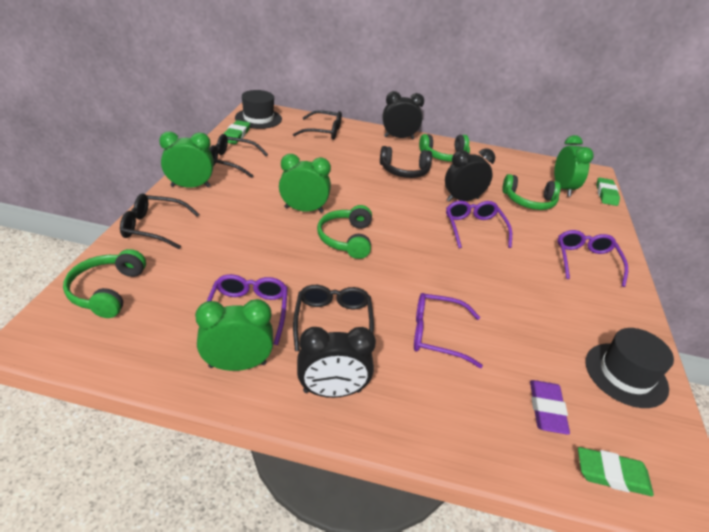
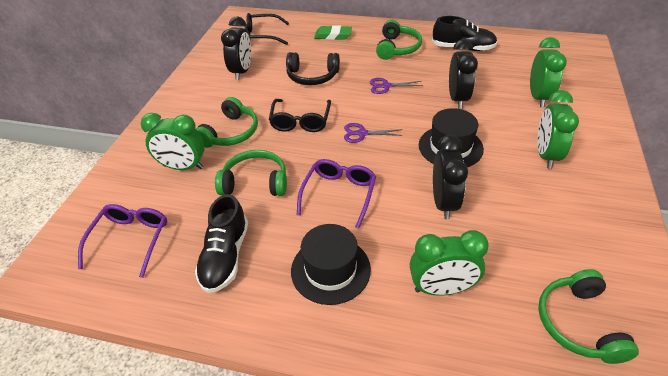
black glasses: [120,193,199,249] [209,134,268,178] [293,110,342,140] [293,285,374,351] = 4 -> [244,13,289,45] [269,99,331,132] = 2
black shoe: none = 0 -> [195,194,248,293] [432,16,497,51] = 2
green eraser: [223,120,250,144] [578,447,654,496] [596,177,620,206] = 3 -> [314,25,352,40] = 1
purple eraser: [530,380,570,435] = 1 -> none = 0
purple glasses: [207,274,288,345] [414,293,483,368] [446,201,512,248] [558,230,628,287] = 4 -> [78,204,167,278] [297,159,376,229] = 2
purple scissors: none = 0 -> [344,123,403,143] [370,78,423,94] = 2

